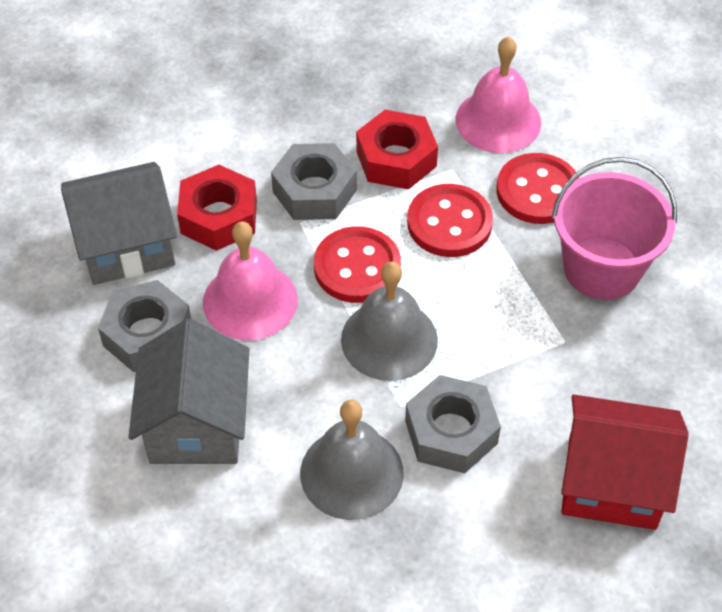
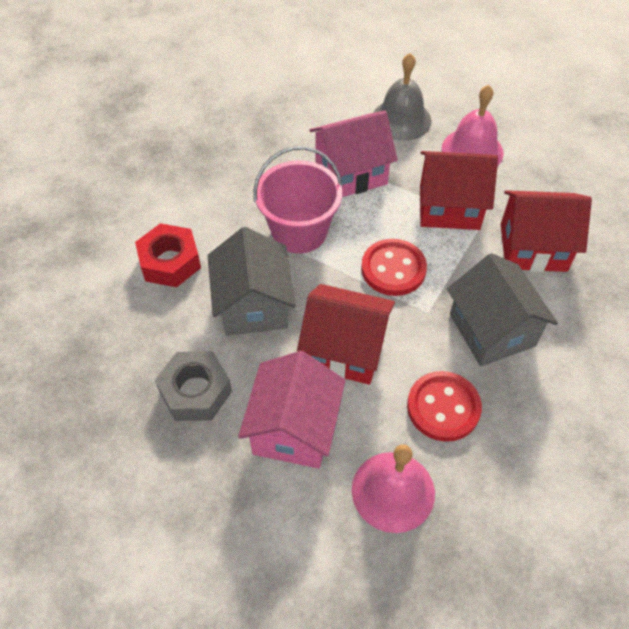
grey bell: [300,400,404,520] [341,261,438,381] = 2 -> [373,53,432,141] = 1
grey nut: [98,280,191,372] [271,143,357,220] [405,375,501,473] = 3 -> [155,352,232,421] = 1
pink house: none = 0 -> [238,351,345,469] [309,111,398,197] = 2
red button: [314,226,401,303] [407,184,493,257] [496,153,579,224] = 3 -> [361,239,427,296] [407,371,482,442] = 2
red house: [561,395,689,530] = 1 -> [297,284,395,385] [420,151,498,230] [501,190,592,272] = 3
red nut: [177,165,257,251] [356,110,438,189] = 2 -> [135,223,201,287] = 1

